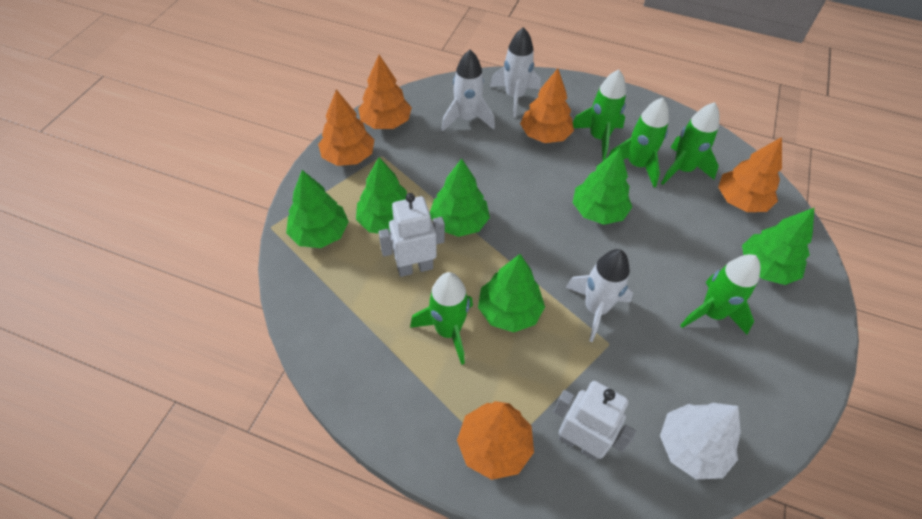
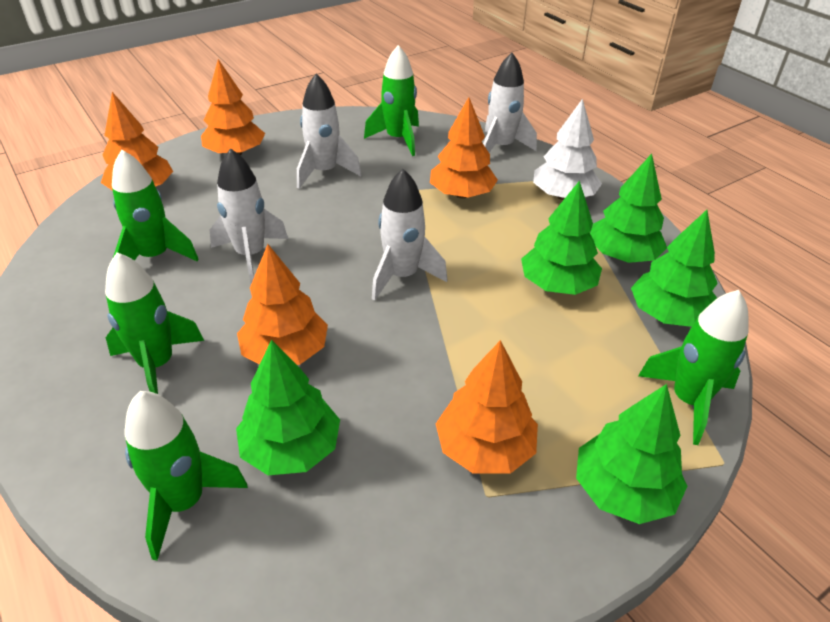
green tree: [286,170,349,248] [356,157,407,234] [430,159,490,237] [478,254,545,332] [573,148,632,225] [742,208,814,285] = 6 -> [236,340,340,475] [521,180,602,295] [576,384,687,524] [590,154,667,263] [631,210,718,327] = 5
white robot: [379,193,445,277] [554,381,636,461] = 2 -> none = 0
white rocket: [441,50,495,131] [490,27,541,117] [566,249,633,342] = 3 -> [210,148,288,283] [297,74,362,189] [372,169,448,300] [483,53,537,153] = 4

